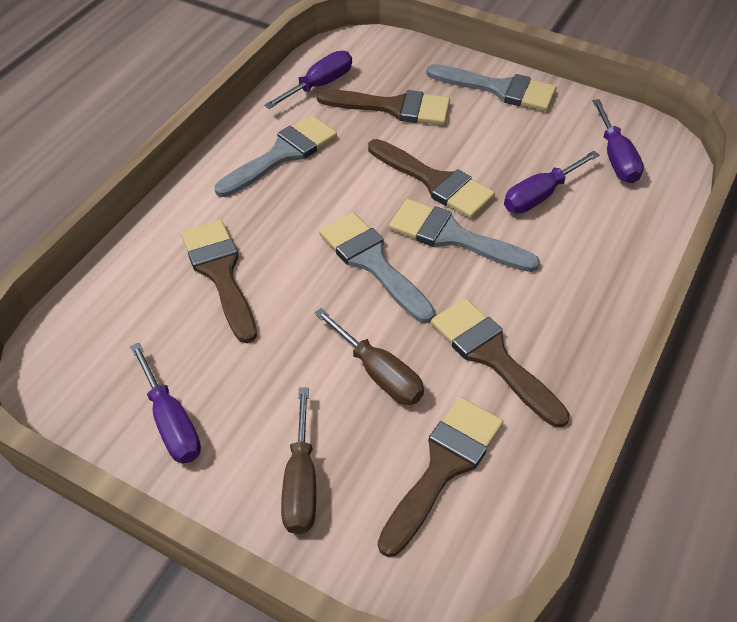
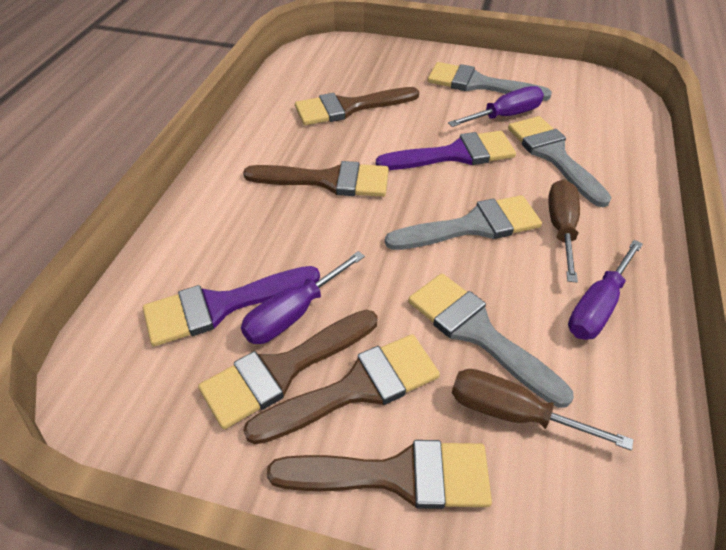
purple brush: none = 0 -> [143,266,320,346] [376,131,516,170] = 2
purple screwdriver: [130,343,201,464] [264,51,352,109] [504,151,599,213] [592,99,644,183] = 4 -> [241,251,365,344] [448,86,544,127] [568,240,643,340] = 3

